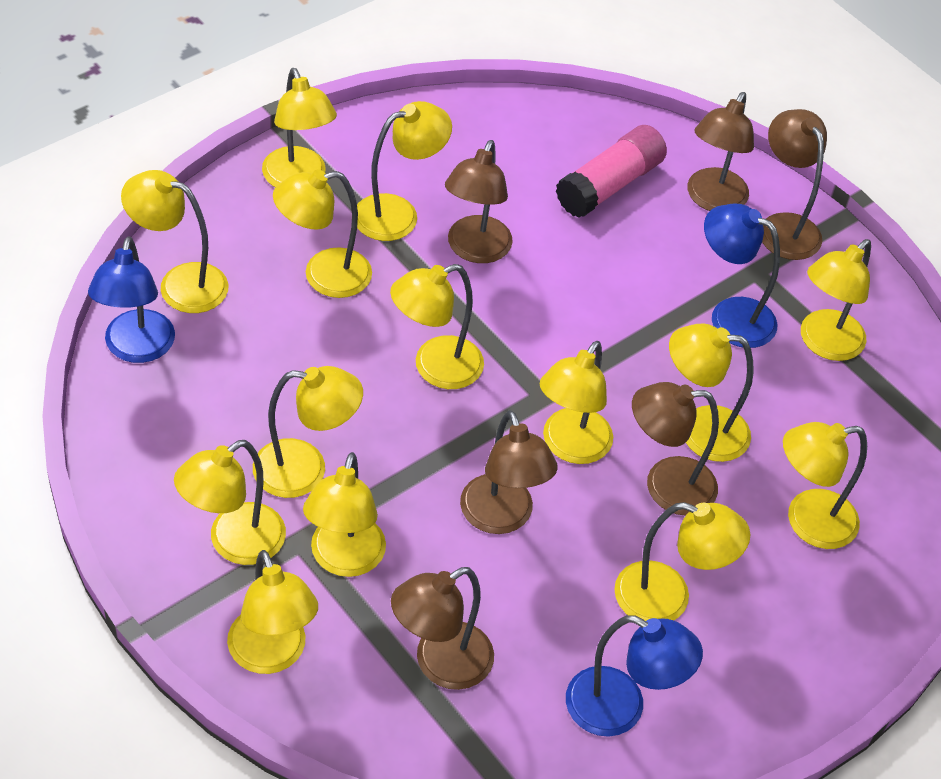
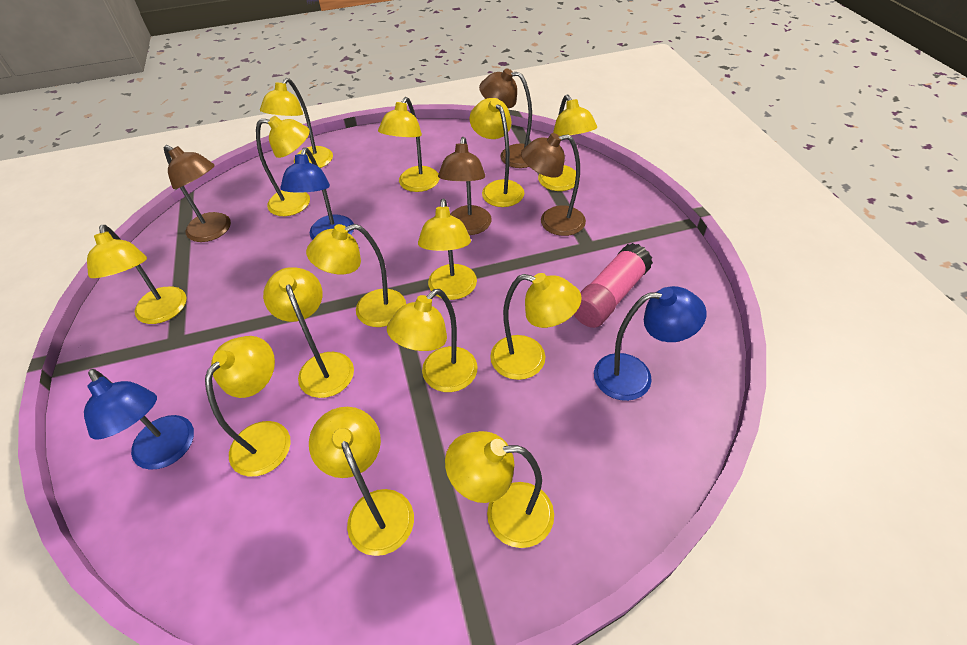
brown lamp: [391,567,494,690] [445,140,513,263] [460,410,558,534] [632,382,719,516] [687,92,754,211] [762,109,827,260] = 6 -> [164,145,231,242] [438,137,492,235] [479,68,532,168] [521,133,586,236] = 4

